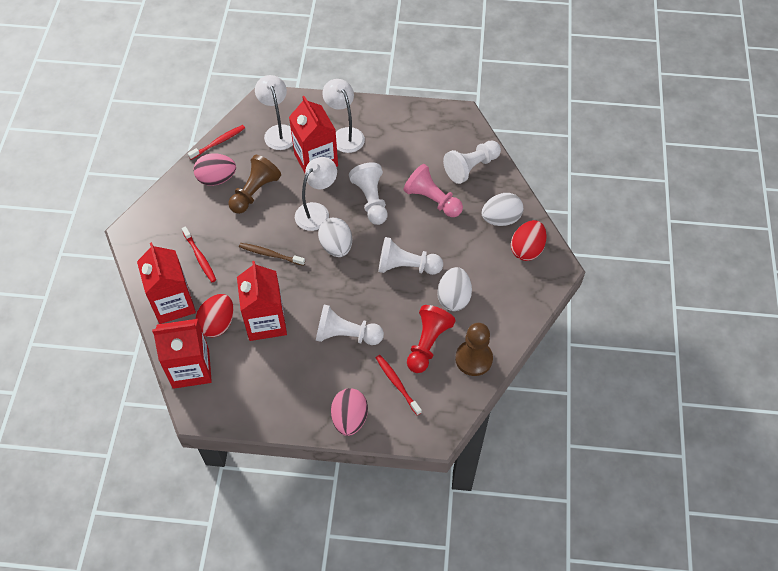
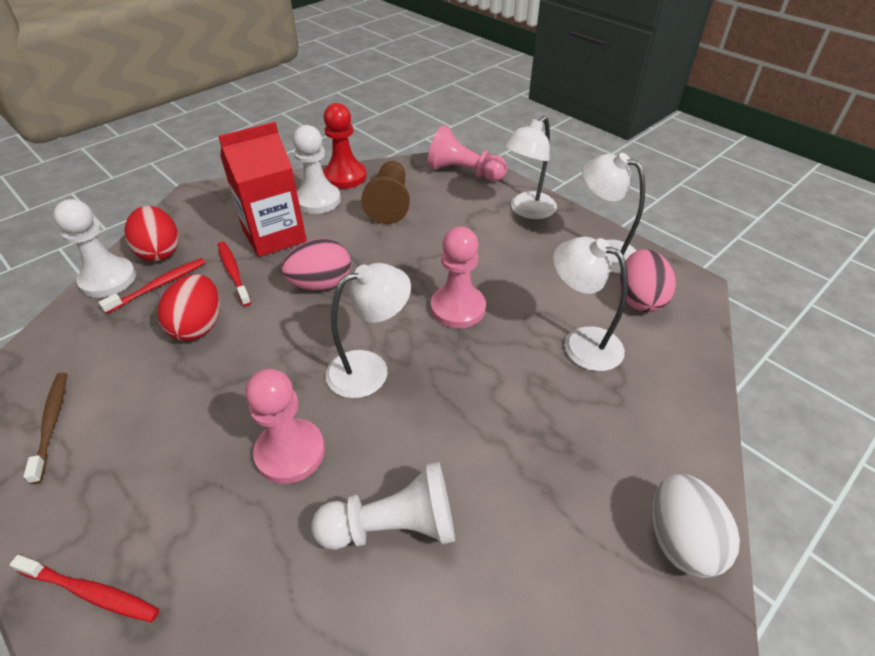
brown pawn: [229,155,281,214] [455,323,493,376] = 2 -> [361,161,410,224] = 1
pink pawn: [403,164,463,217] = 1 -> [245,369,325,484] [428,125,507,181] [431,227,486,328] = 3
red carton: [137,242,196,324] [152,319,212,389] [237,261,287,341] [289,96,338,173] = 4 -> [218,122,307,257] = 1
white egg: [318,218,352,257] [437,267,472,311] [482,193,523,226] = 3 -> [653,473,740,578] = 1
white lamp: [255,75,293,150] [295,157,337,231] [322,79,365,153] = 3 -> [325,263,411,398] [503,116,557,219] [553,237,628,371] [582,153,645,273] = 4
white pawn: [316,305,384,345] [349,162,388,225] [378,237,443,275] [443,140,501,184] = 4 -> [53,199,136,298] [293,125,341,214] [311,462,455,550] = 3

